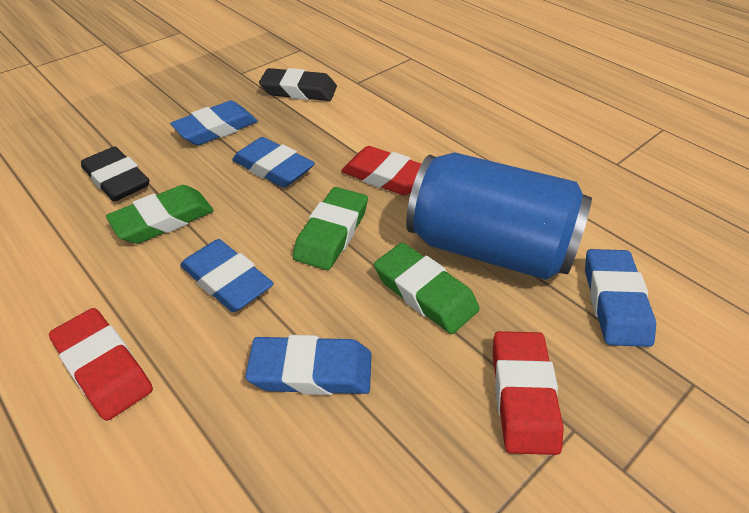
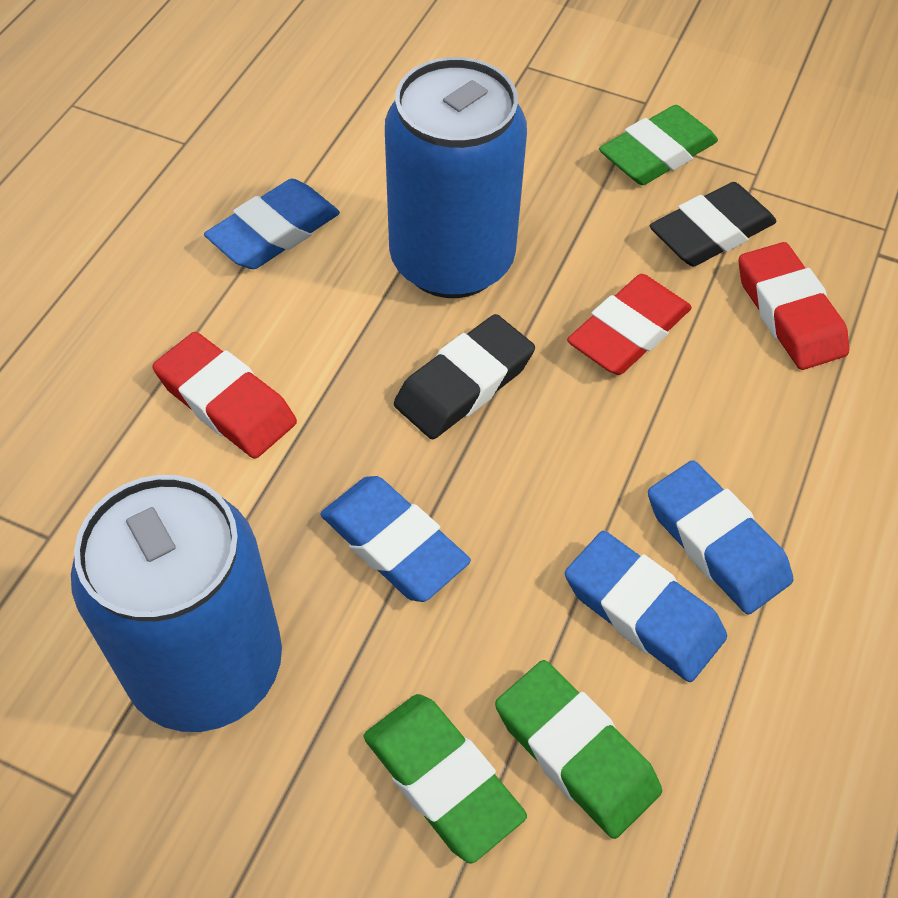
blue can: [406,152,592,280] = 1 -> [71,475,282,732] [385,57,527,298] = 2
blue eraser: [170,101,258,145] [180,239,274,312] [232,137,315,188] [245,335,371,395] [585,249,656,347] = 5 -> [204,179,340,269] [320,476,471,602] [565,531,727,682] [648,460,793,614] = 4

